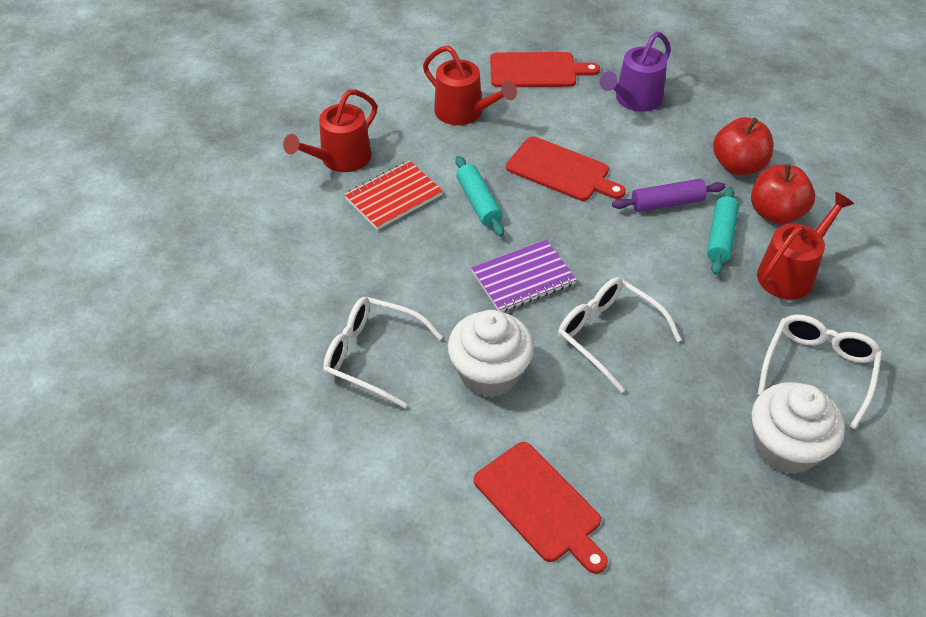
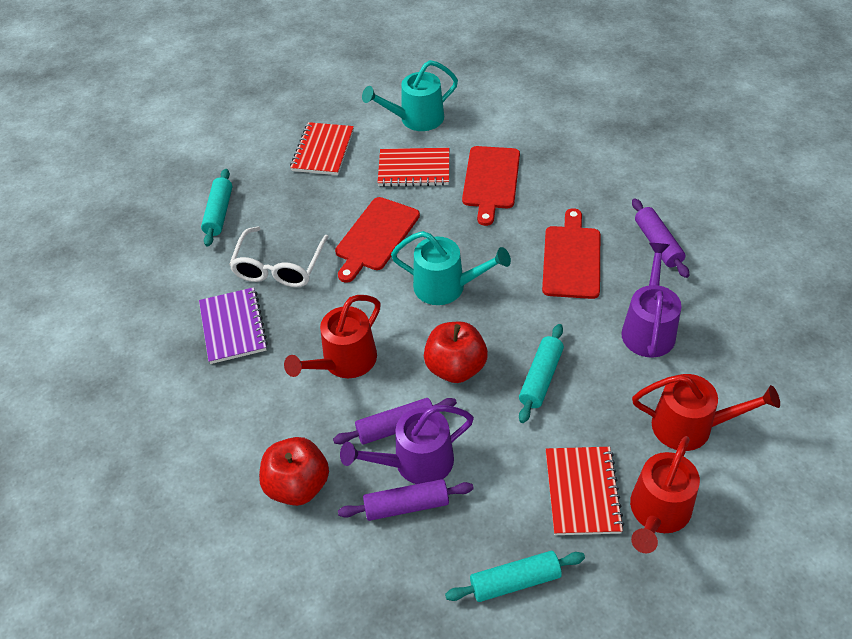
purple rolling pin: [612,179,725,212] = 1 -> [333,398,457,444] [338,479,474,521] [632,198,689,278] = 3
purple watering can: [600,32,671,112] = 1 -> [340,405,474,484] [621,243,682,357] = 2
red notebook: [344,160,443,230] = 1 -> [290,122,354,175] [377,148,449,187] [546,447,624,535] = 3
turquoise rolling pin: [455,156,504,237] [707,187,739,275] = 2 -> [201,169,232,247] [445,551,585,602] [519,324,564,423] = 3
turquoise watering can: none = 0 -> [362,60,458,131] [391,231,511,305] = 2
white cupcake: [448,310,534,398] [752,382,845,474] = 2 -> none = 0
white glasses: [323,297,443,408] [558,277,682,393] [758,314,882,429] = 3 -> [229,227,329,287] = 1

